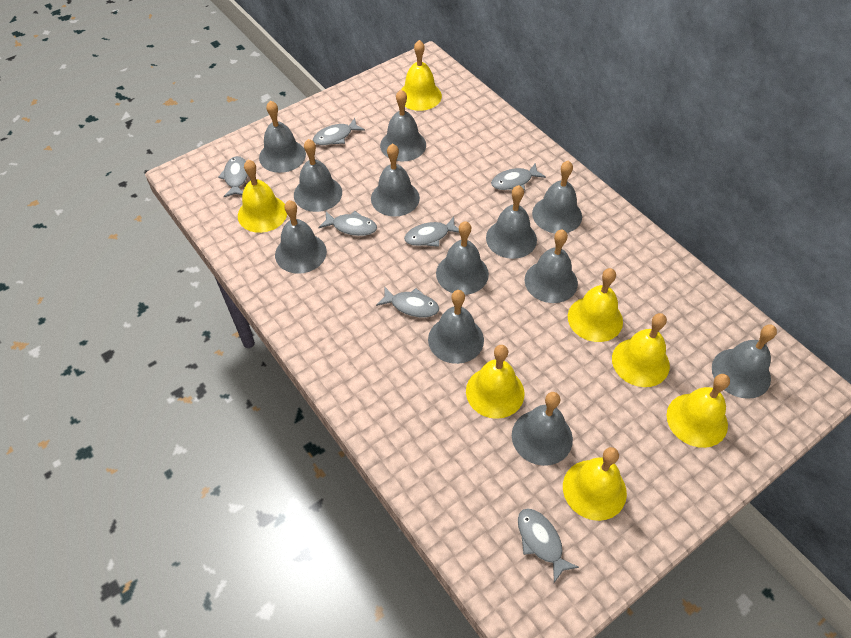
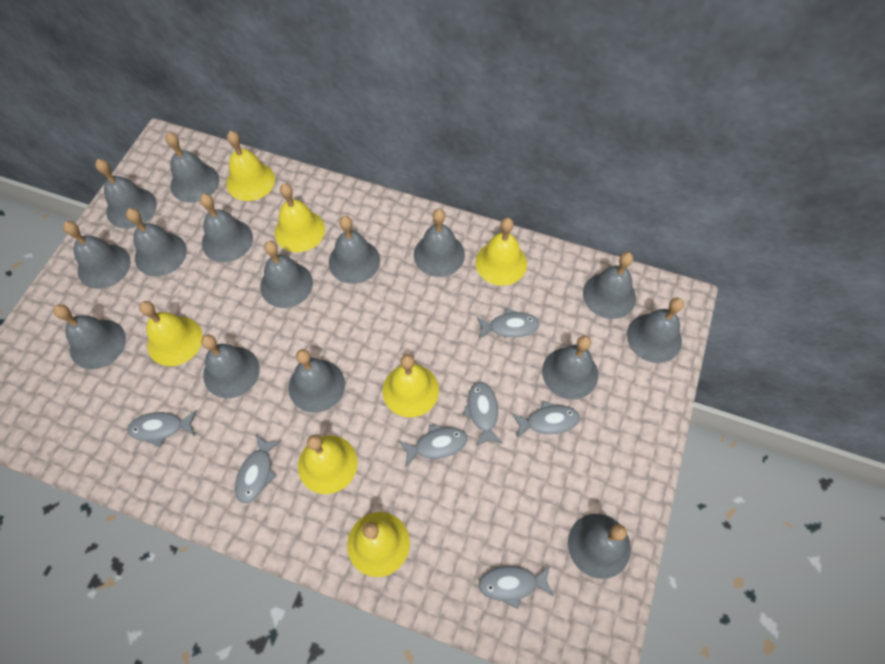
grey bell: [259,100,306,173] [275,200,327,274] [294,139,342,212] [371,143,420,217] [380,90,426,161] [428,290,484,364] [436,221,489,295] [486,185,537,259] [512,392,573,466] [524,229,578,303] [532,161,582,233] [712,325,777,399] = 12 -> [53,304,126,369] [63,221,131,289] [95,159,157,229] [126,208,187,276] [166,132,219,203] [200,194,253,262] [201,334,260,398] [260,241,313,308] [288,349,345,413] [329,216,380,284] [414,209,465,277] [542,335,598,399] [568,514,631,579] [583,252,636,319] [627,298,684,363] = 15

